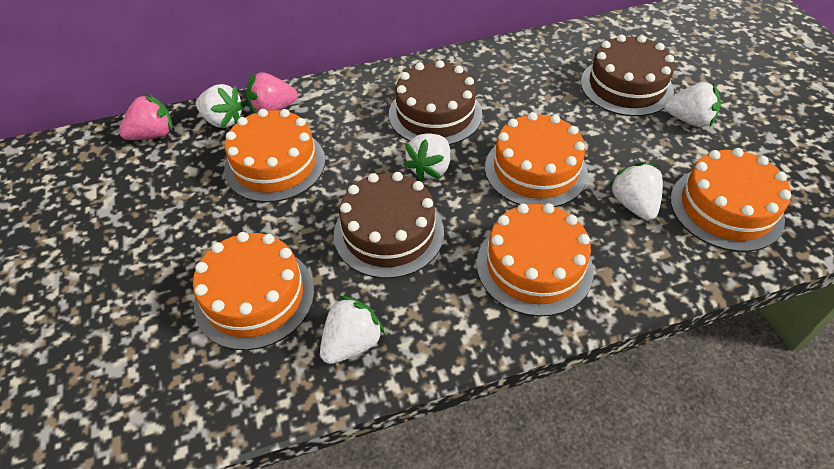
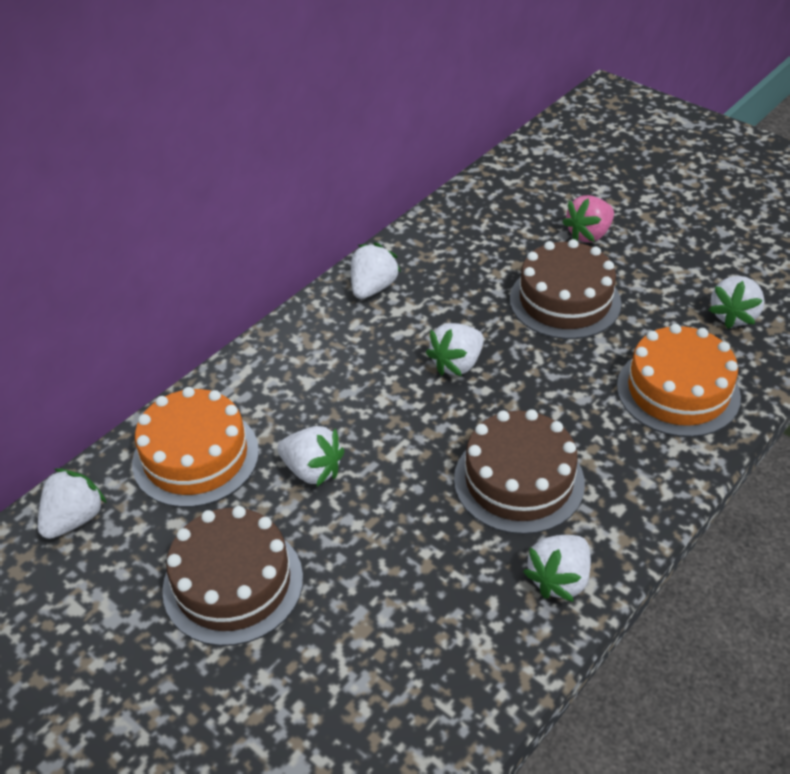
orange cake: [193,232,314,350] [224,109,325,202] [477,203,594,317] [485,112,588,207] [670,148,791,252] = 5 -> [132,387,259,507] [617,324,741,437] = 2
pink strawberry: [119,94,172,140] [246,72,298,113] = 2 -> [562,195,614,242] = 1
white strawberry: [196,84,245,128] [320,296,385,364] [403,133,450,181] [609,162,663,220] [664,82,721,127] = 5 -> [38,468,107,539] [277,426,345,486] [351,243,401,299] [426,323,484,376] [523,535,591,602] [709,276,765,329] = 6

